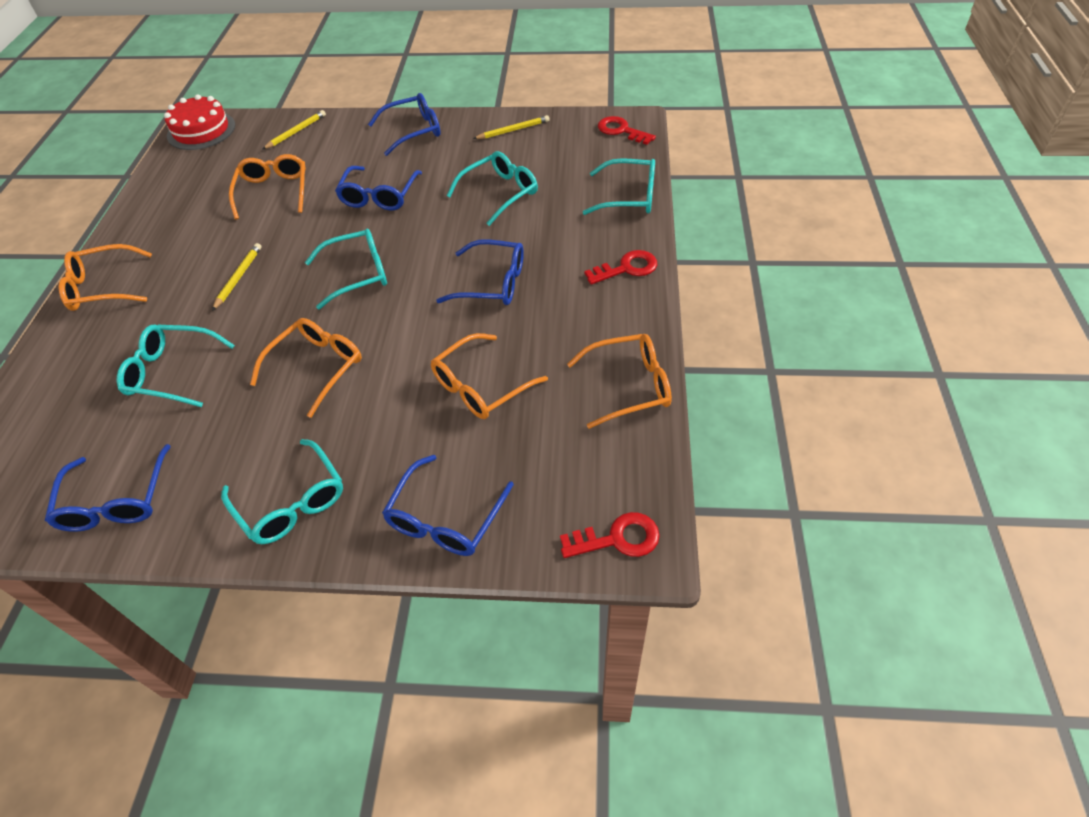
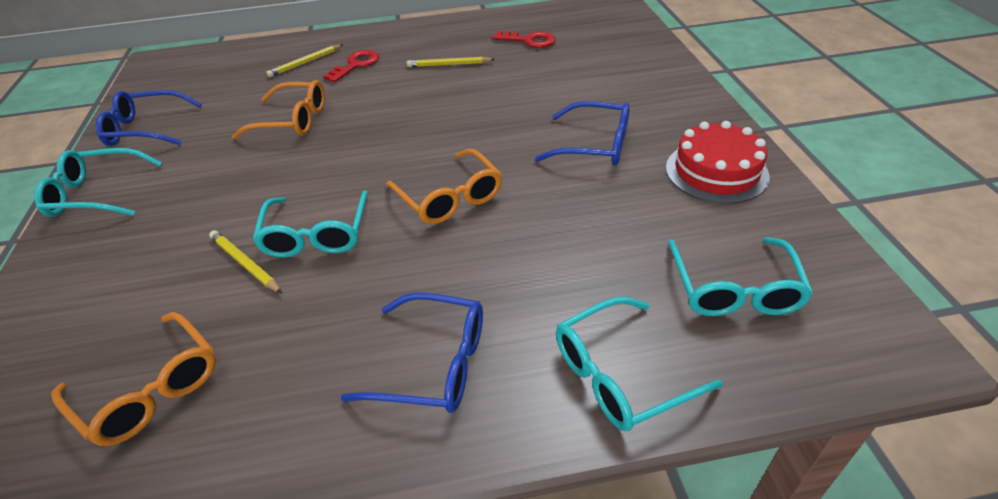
blue glasses: [45,444,171,532] [335,166,422,211] [368,93,441,156] [382,455,514,556] [436,239,524,305] = 5 -> [96,90,202,146] [341,292,483,413] [535,101,630,165] = 3
orange glasses: [58,244,152,311] [229,154,306,220] [250,318,362,418] [431,333,548,419] [567,334,672,429] = 5 -> [51,312,216,446] [232,80,325,139] [386,149,502,224] = 3
red key: [560,512,660,558] [584,250,657,285] [598,116,656,145] = 3 -> [323,50,379,82] [493,31,556,48] = 2
turquoise glasses: [117,324,235,407] [221,439,343,544] [305,229,387,309] [447,151,538,226] [583,158,655,215] = 5 -> [34,148,163,217] [253,191,368,258] [556,297,723,431] [668,237,813,316] = 4

